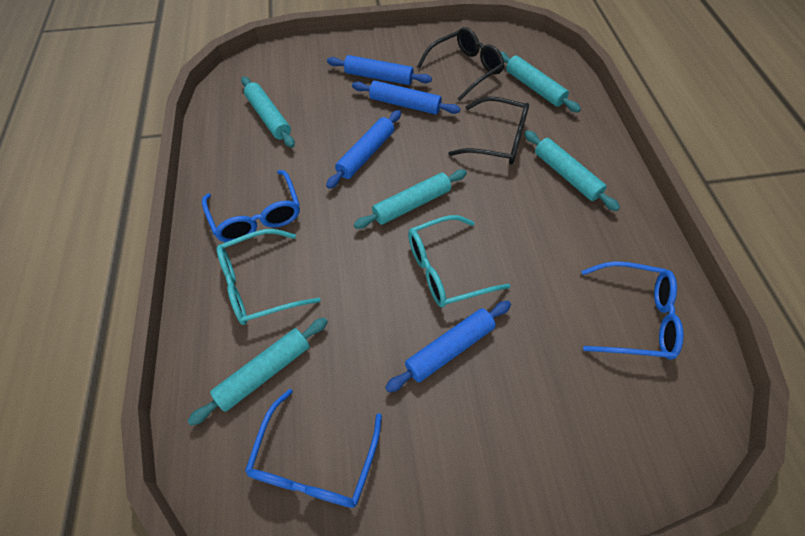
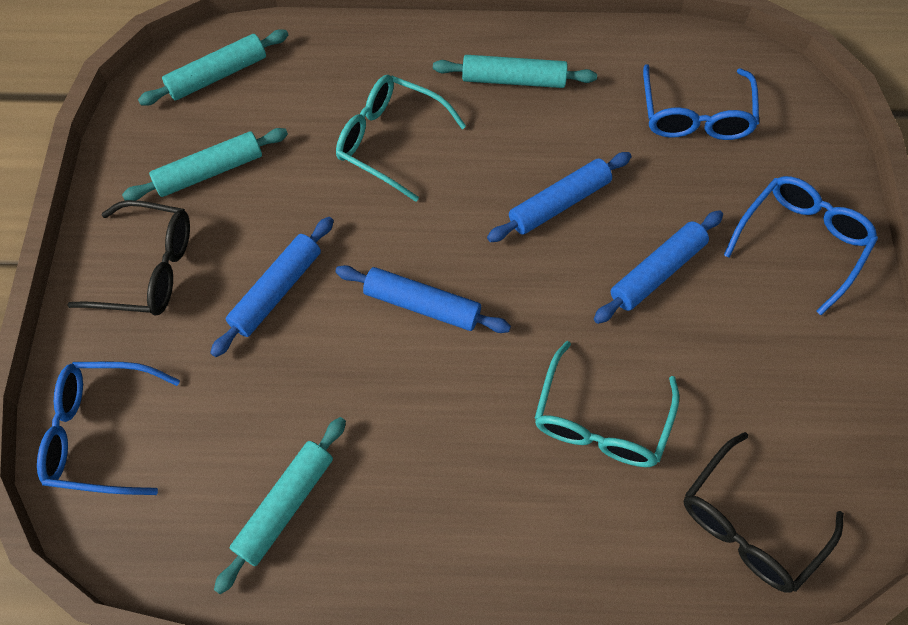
turquoise rolling pin: [188,317,328,426] [241,76,295,148] [354,169,467,229] [500,51,581,112] [524,130,620,211] = 5 -> [122,128,288,201] [138,29,288,106] [214,417,346,594] [433,55,597,88] = 4

